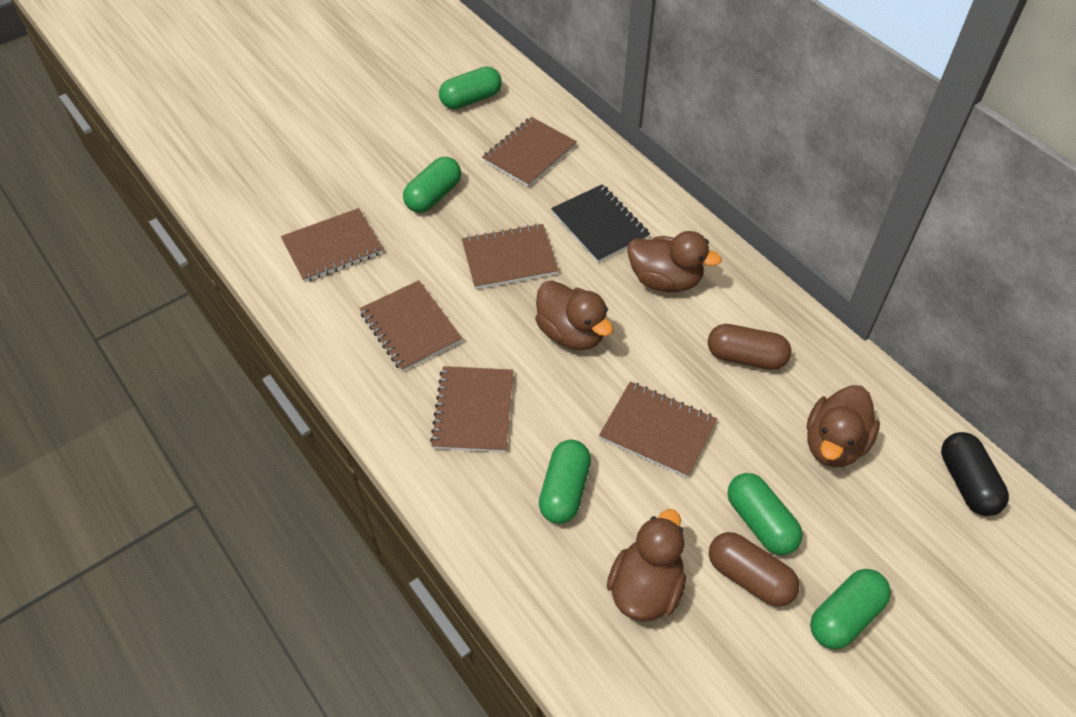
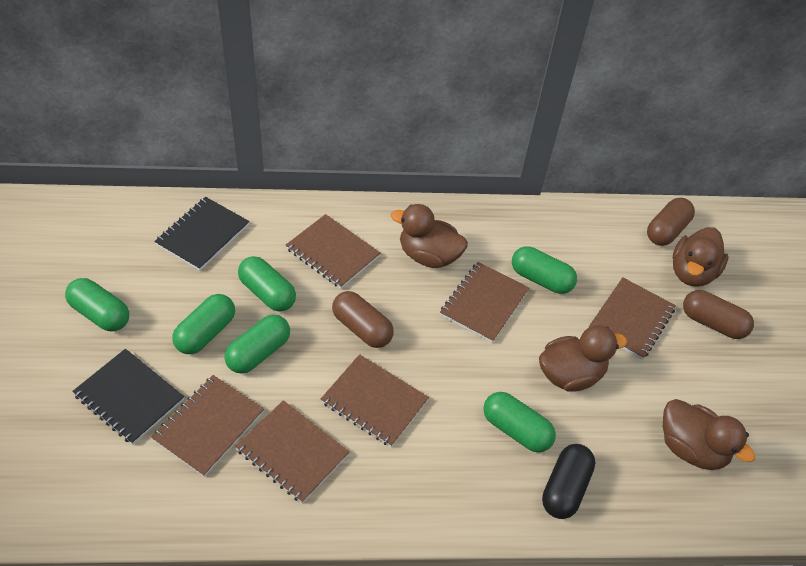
black notebook: [551,184,650,263] = 1 -> [72,349,184,445] [154,197,249,271] = 2
brown capsule: [708,324,791,370] [709,532,799,607] = 2 -> [332,291,394,348] [647,198,695,246] [683,290,754,339] = 3
green capsule: [403,157,461,213] [439,66,502,109] [539,440,591,524] [728,473,803,555] [810,569,891,649] = 5 -> [65,278,129,331] [172,294,235,354] [224,315,290,374] [238,256,296,312] [483,392,556,453] [512,246,577,294] = 6

